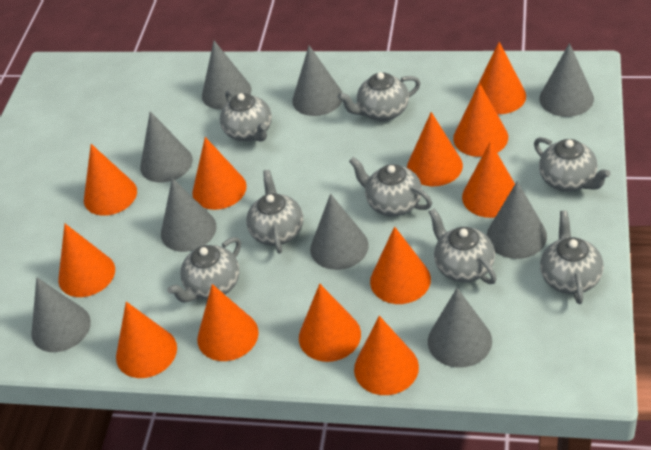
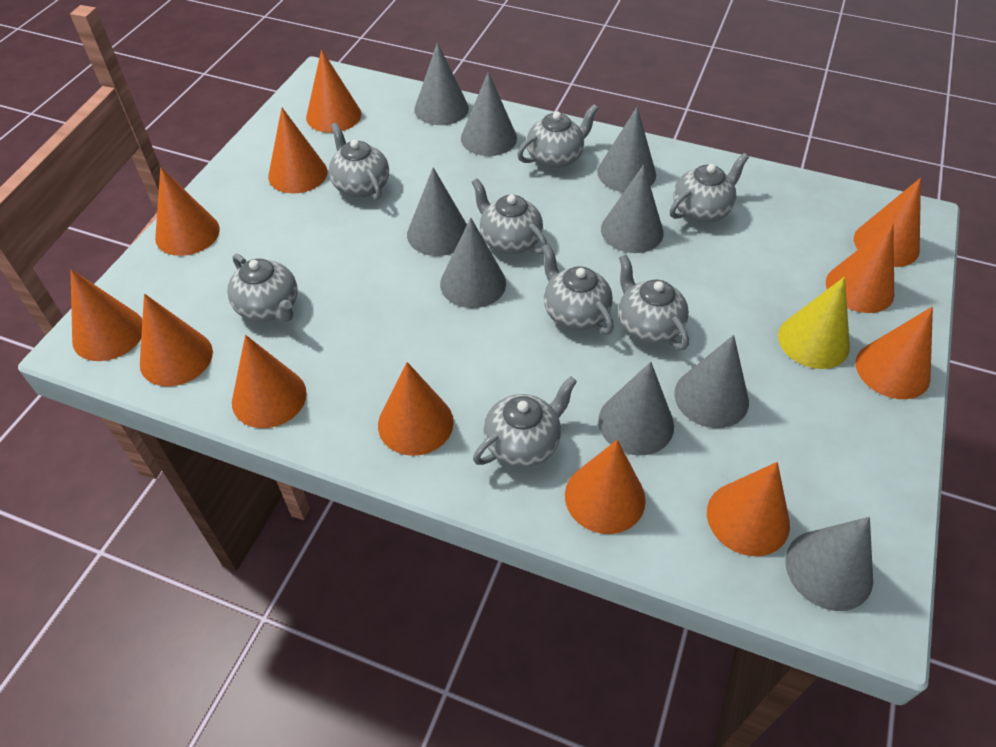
yellow cone: none = 0 -> [778,277,850,369] = 1

